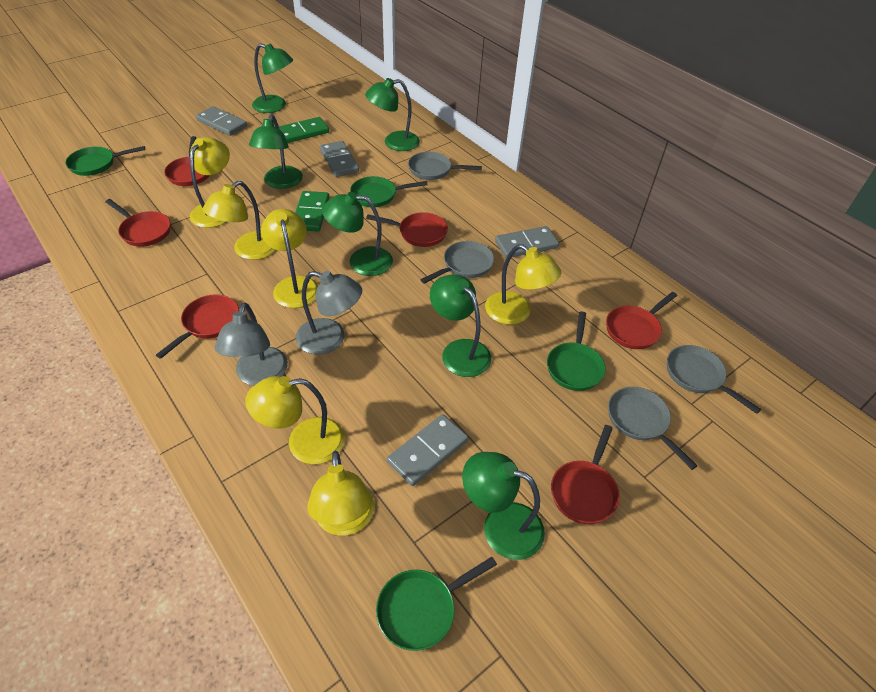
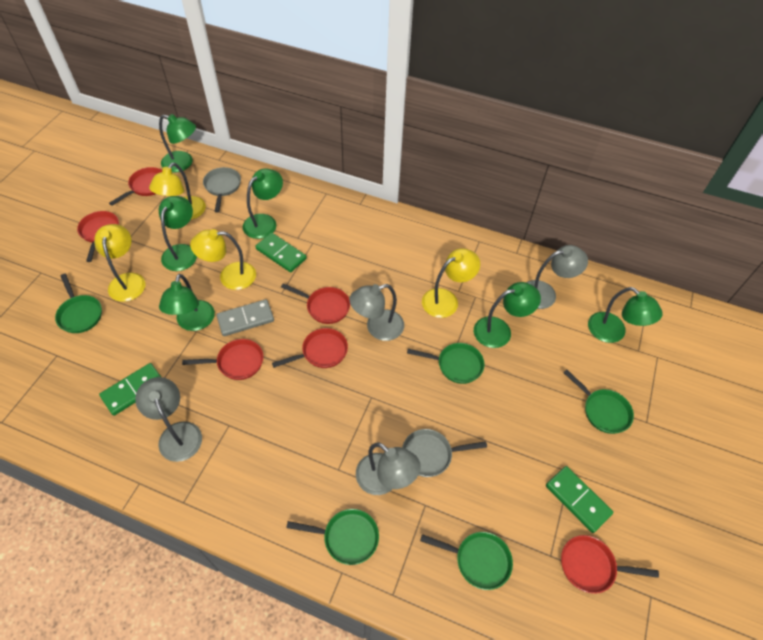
green domino: [279,117,329,143] [295,191,329,232] = 2 -> [99,363,161,416] [255,233,307,272] [546,466,613,533] = 3
green pan: [65,146,146,176] [350,176,428,207] [376,557,497,651] [547,312,606,391] = 4 -> [55,274,102,333] [286,509,379,565] [407,343,484,384] [420,532,513,590] [563,369,634,434] = 5
grey domino: [196,106,247,136] [320,141,359,177] [387,414,468,486] [495,226,559,258] = 4 -> [216,299,274,336] = 1
grey lamp: [215,302,288,386] [296,271,362,355] = 2 -> [135,377,202,462] [349,284,404,341] [356,443,421,495] [526,245,588,309] = 4
grey pan: [408,152,482,180] [421,241,494,284] [608,387,697,470] [667,345,761,414] = 4 -> [203,167,241,213] [402,429,487,477] = 2
yellow lamp: [190,137,230,228] [203,181,275,260] [245,376,345,464] [261,209,318,308] [307,451,374,536] [485,244,561,325] = 6 -> [94,224,146,302] [149,163,206,220] [190,229,256,290] [422,248,480,318] = 4

